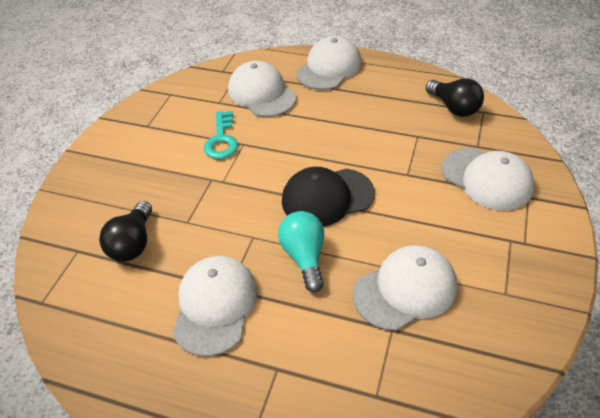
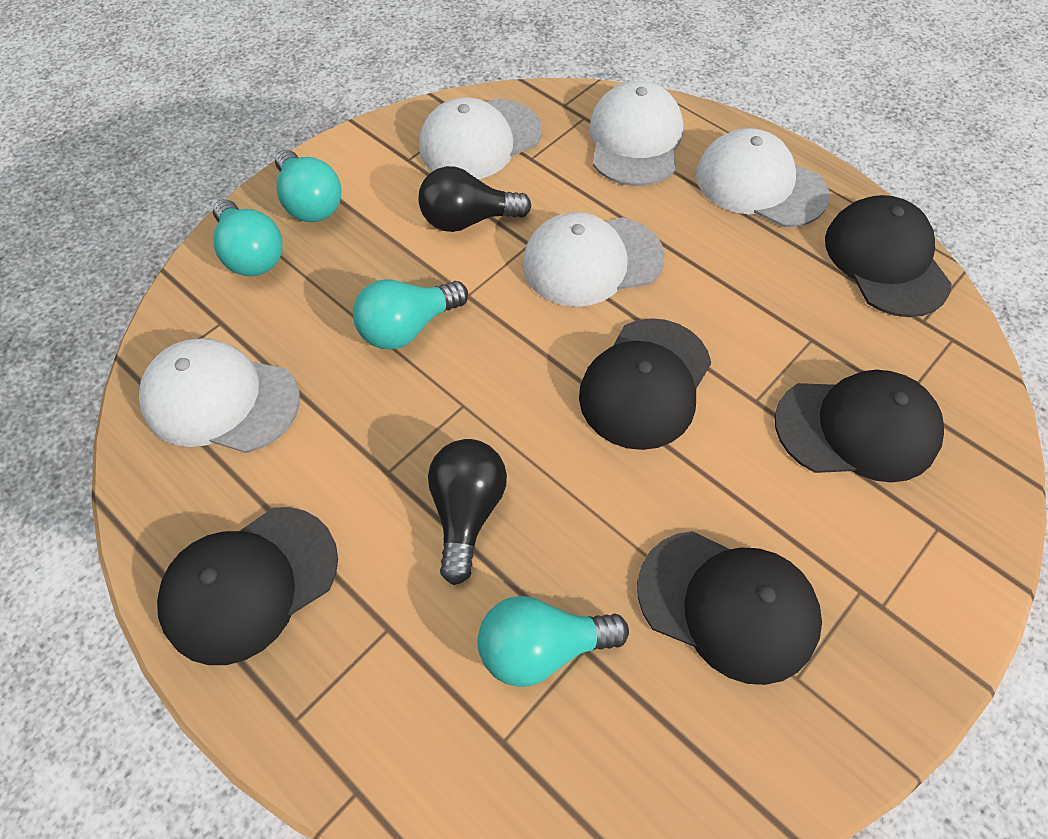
black cap: [282,167,375,227] = 1 -> [157,507,338,665] [579,318,711,450] [637,531,822,685] [775,370,944,482] [825,195,952,317] = 5
turquoise key: [204,111,238,159] = 1 -> none = 0
turquoise light bulb: [278,211,324,292] = 1 -> [213,199,283,276] [275,150,341,222] [353,279,468,349] [478,596,629,687] = 4

